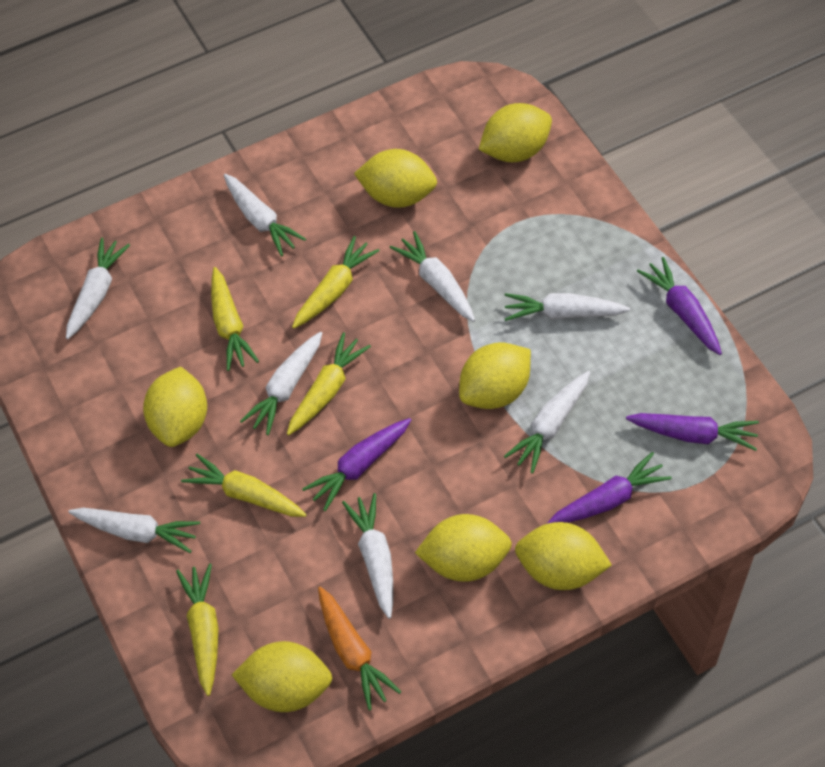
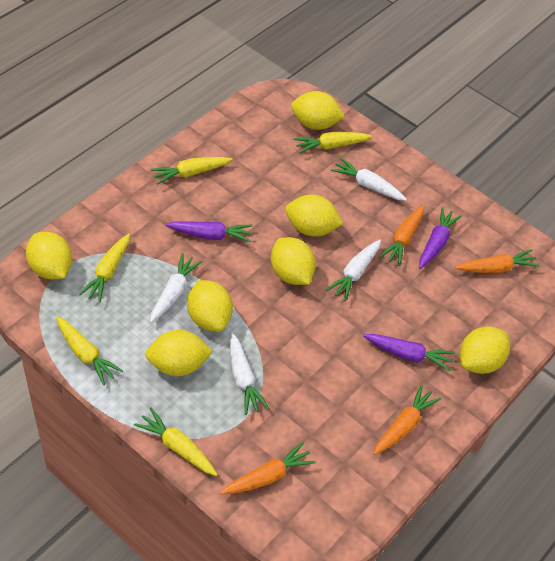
orange carrot: [318,586,401,711] = 1 -> [220,442,316,495] [373,384,441,455] [379,205,424,266] [455,249,540,273] = 4
purple carrot: [302,418,411,511] [547,452,672,524] [626,413,759,451] [637,257,722,355] = 4 -> [166,221,252,242] [363,334,455,372] [419,207,462,269] = 3
white carrot: [66,237,130,339] [69,508,200,553] [224,174,306,257] [240,332,322,435] [342,493,393,619] [390,231,475,322] [504,293,630,321] [504,371,590,473] = 8 -> [150,253,203,323] [230,333,270,415] [326,240,381,301] [331,158,407,201] = 4

